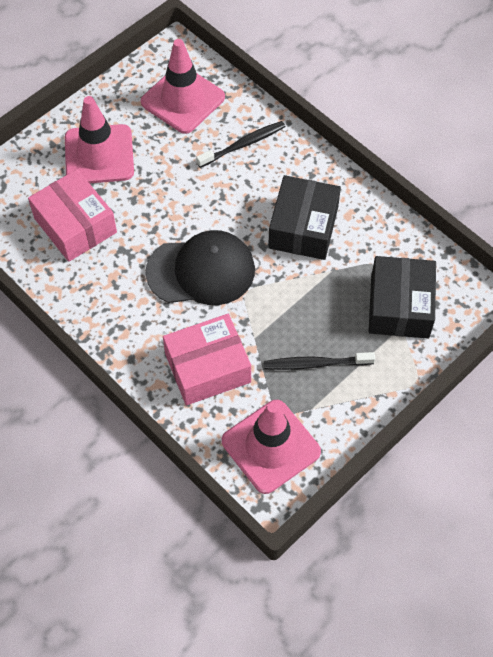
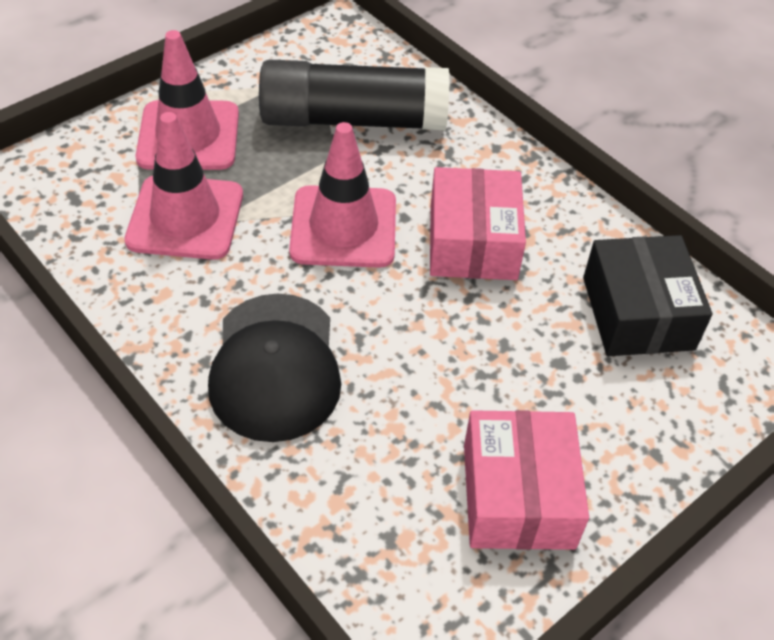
black box: [268,175,341,260] [369,256,436,338] = 2 -> [583,235,712,356] = 1
black glue stick: none = 0 -> [259,59,450,130] = 1
black toothbrush: [196,121,285,168] [264,352,375,370] = 2 -> none = 0

